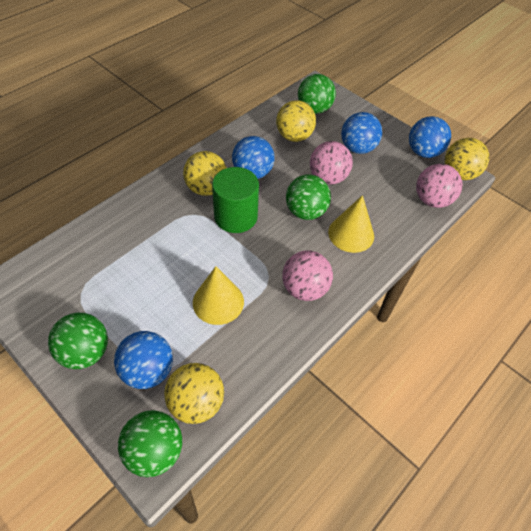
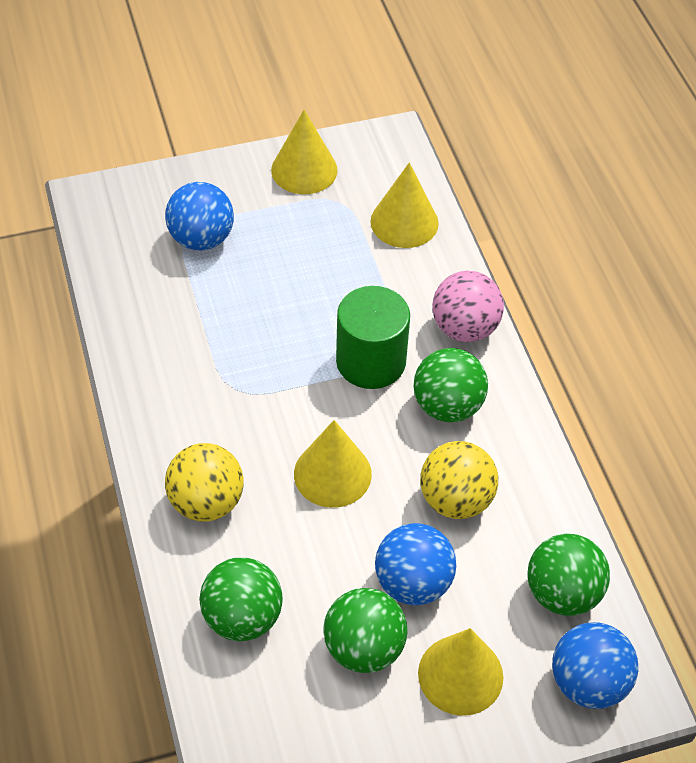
blue ball: [114,331,173,389] [232,136,275,179] [341,112,382,154] [409,116,451,158] = 4 -> [165,182,234,250] [375,523,456,605] [552,622,638,709] = 3
pink ball: [282,251,333,301] [310,141,353,184] [416,164,462,208] = 3 -> [432,271,504,342] = 1
yellow ball: [164,363,224,424] [183,151,227,196] [276,100,316,142] [445,138,489,180] = 4 -> [165,443,244,522] [420,441,498,519] = 2
yellow cone: [193,266,244,325] [328,195,374,253] = 2 -> [271,110,338,194] [294,420,372,508] [370,163,439,248] [418,628,504,716] = 4

